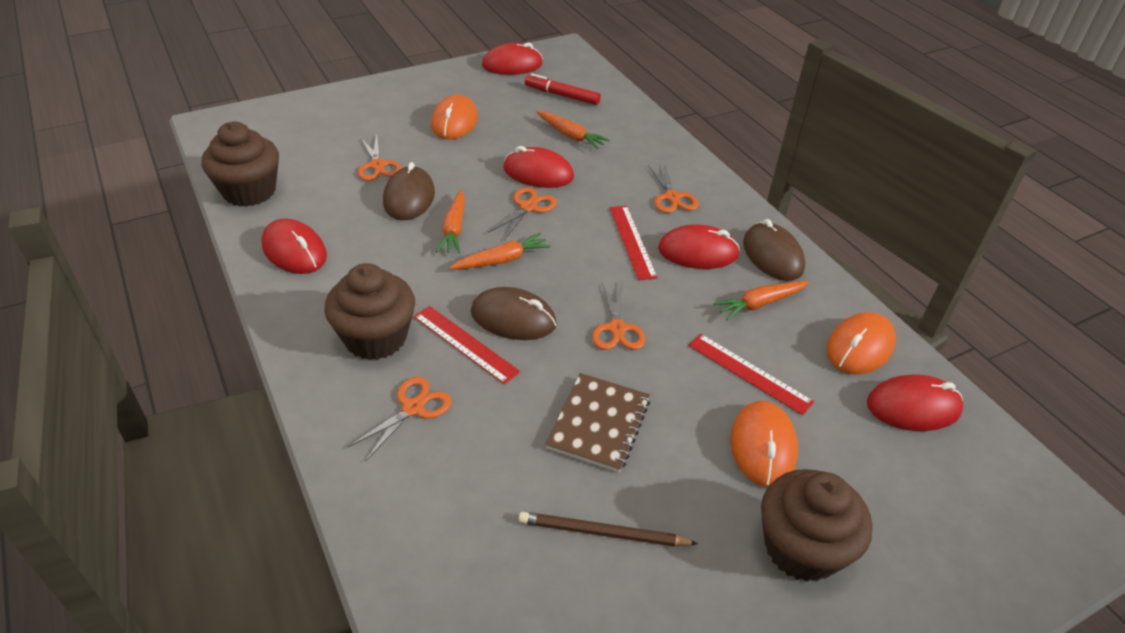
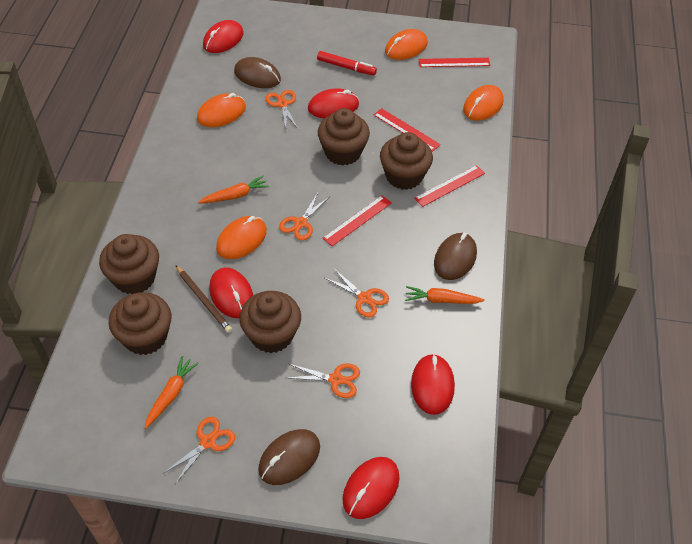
brown cupcake: [202,122,279,207] [325,263,415,360] [761,469,873,582] = 3 -> [99,234,159,294] [109,292,172,355] [239,291,301,353] [318,108,370,165] [380,132,433,190] = 5
brown notebook: [545,373,650,473] = 1 -> none = 0
orange carrot: [436,190,465,253] [450,233,551,269] [536,111,610,149] [713,281,809,320] = 4 -> [145,356,199,429] [198,176,269,204] [405,286,485,304] = 3
orange mouse: [431,94,478,140] [730,401,798,487] [826,312,896,375] = 3 -> [197,93,246,127] [216,216,267,259] [385,29,428,60] [463,85,504,121] = 4
red ruler: [414,306,520,384] [609,206,658,280] [688,334,814,415] = 3 -> [323,195,392,246] [374,108,441,151] [414,165,485,207] [418,58,490,67] = 4

